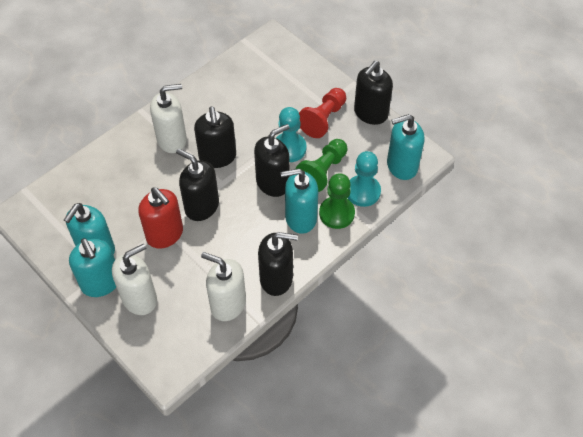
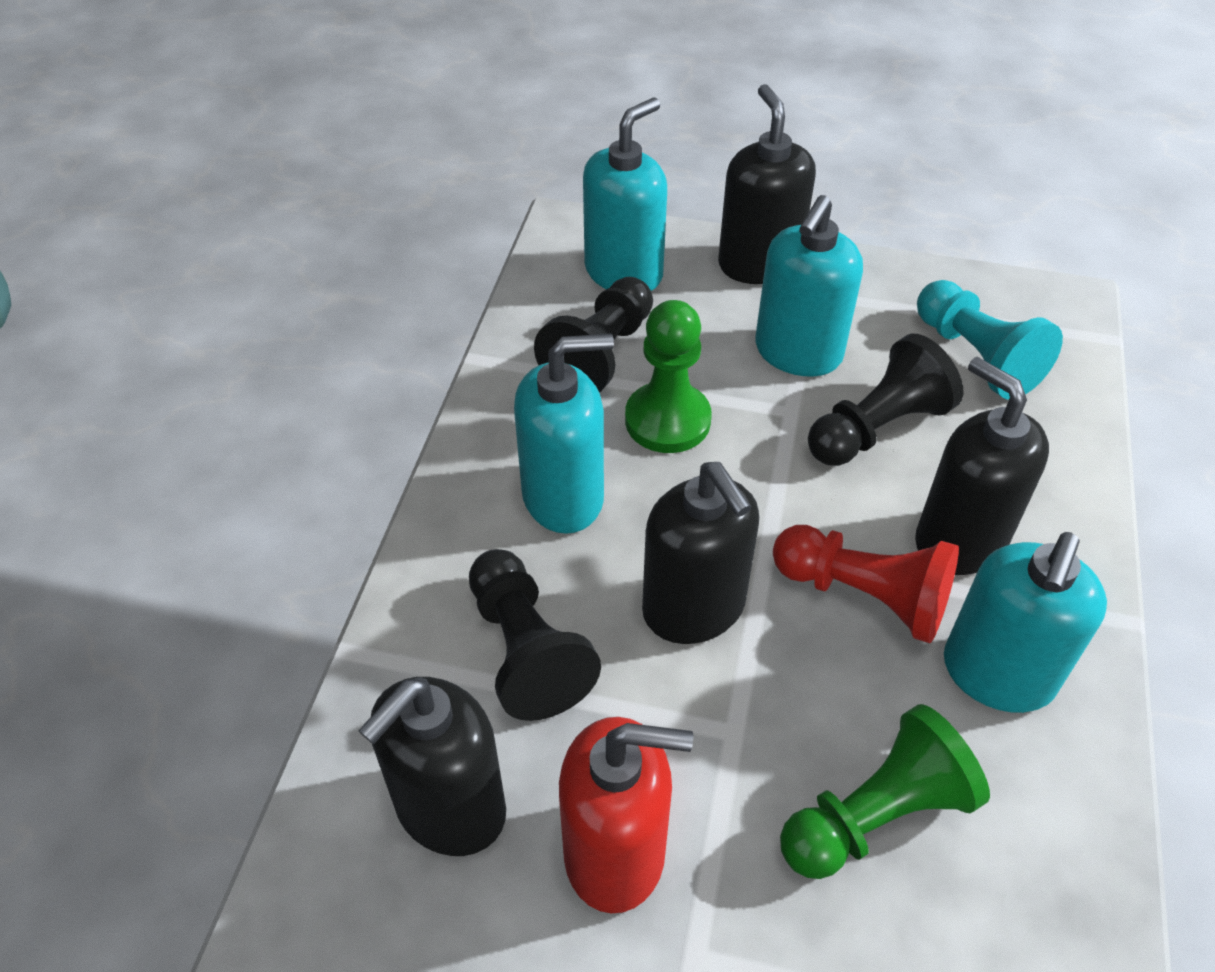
black pawn: none = 0 -> [469,549,601,721] [534,277,653,392] [808,334,964,466] = 3
black soap dispenser: [176,149,219,221] [194,106,236,168] [254,124,290,197] [258,232,298,296] [354,61,393,125] = 5 -> [359,677,506,856] [642,462,759,644] [718,84,816,284] [915,357,1049,575] = 4
turquoise pawn: [276,107,306,162] [348,151,381,207] = 2 -> [917,280,1063,399] = 1
white soap dispenser: [112,244,157,315] [150,84,187,153] [201,252,246,321] = 3 -> none = 0

